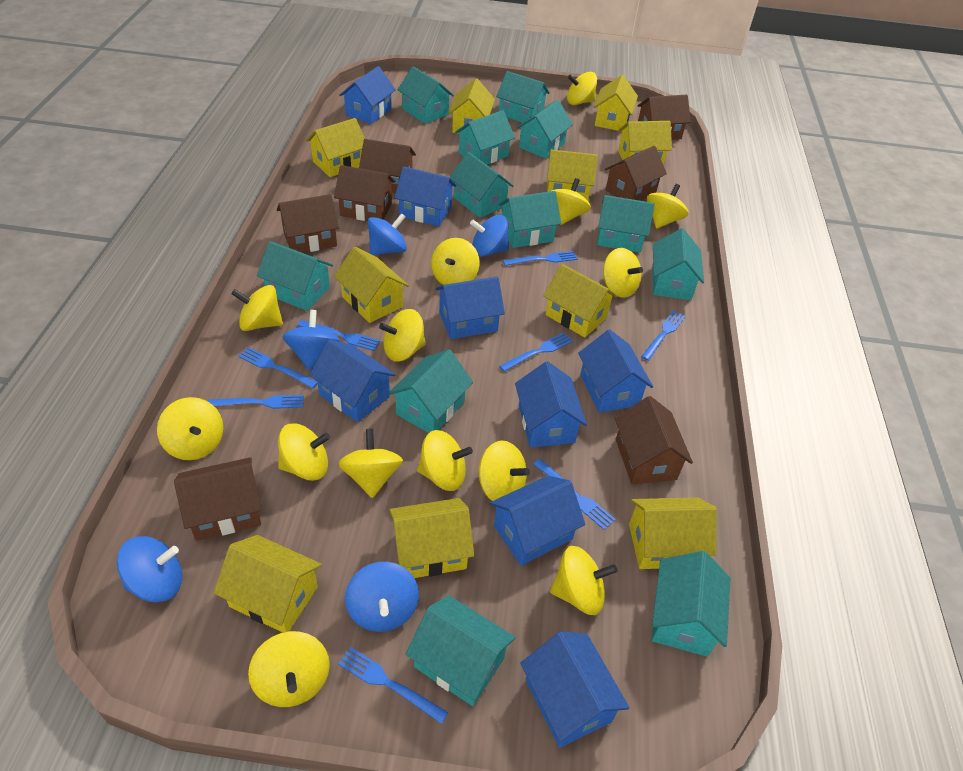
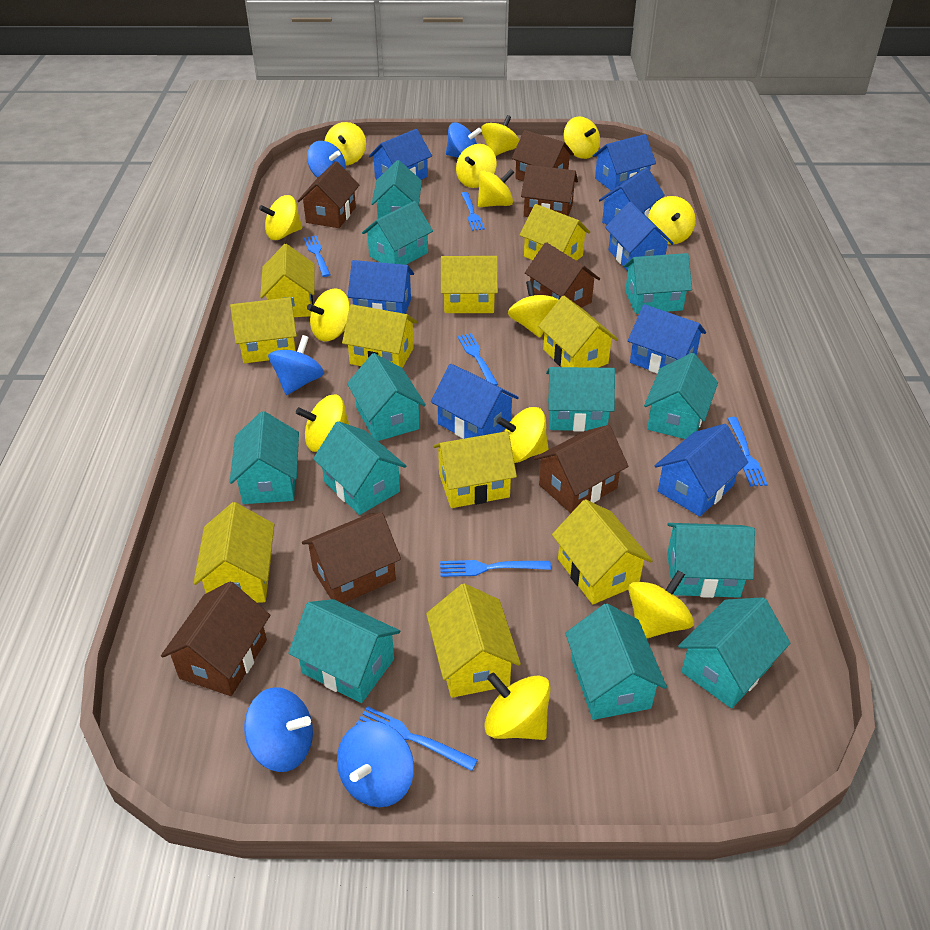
blue fork: [208,395,304,409] [238,347,318,389] [297,320,380,351] [338,647,448,724] [499,333,573,372] [503,251,578,266] [533,459,616,530] [641,311,686,361] = 8 -> [304,236,331,277] [356,706,478,771] [440,560,551,577] [457,333,498,386] [461,192,485,231] [727,417,768,486] = 6
yellow spinning top: [157,397,223,460] [231,285,283,331] [248,631,330,707] [278,423,330,481] [338,429,403,498] [379,309,426,362] [417,430,473,491] [431,238,480,285] [478,440,530,501] [550,546,618,615] [551,178,591,225] [567,72,597,105] [603,248,643,298] [647,184,689,229] = 14 -> [259,195,302,240] [296,394,350,452] [307,288,350,341] [325,122,366,165] [456,144,497,188] [478,169,514,207] [481,115,519,156] [485,672,551,740] [496,407,549,463] [508,281,559,338] [564,117,600,159] [628,570,694,638] [648,196,696,245] = 13

